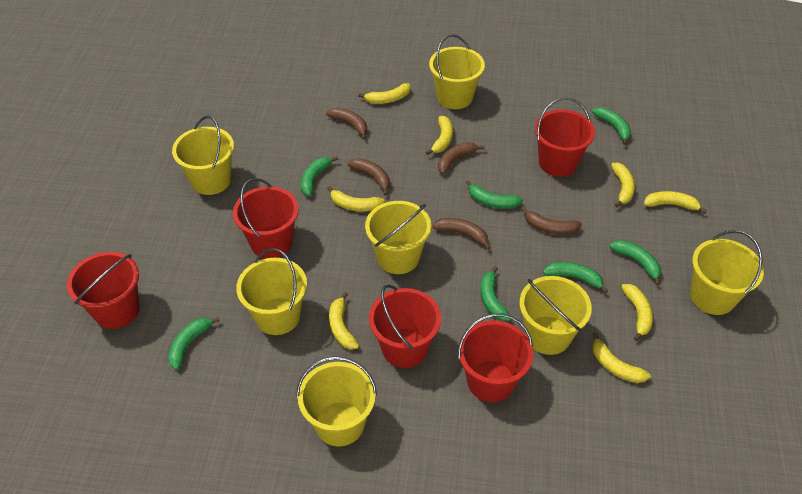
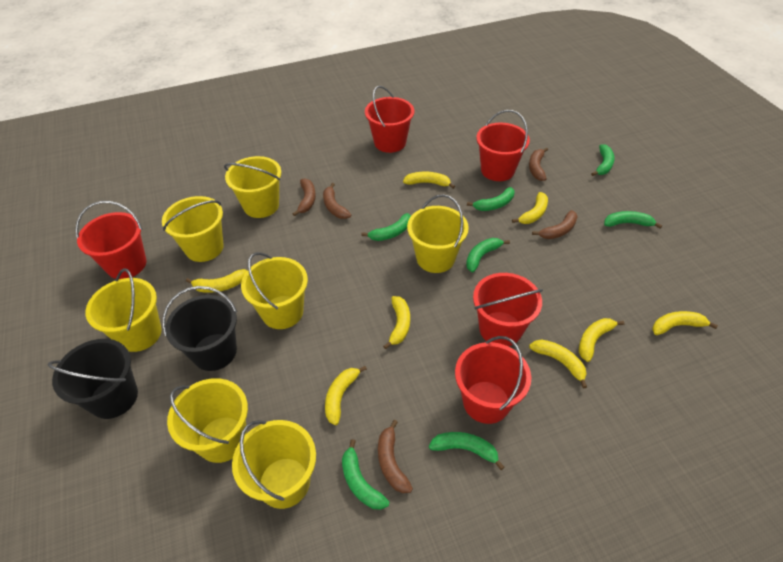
black bucket: none = 0 -> [48,339,138,419] [163,286,237,371] = 2

